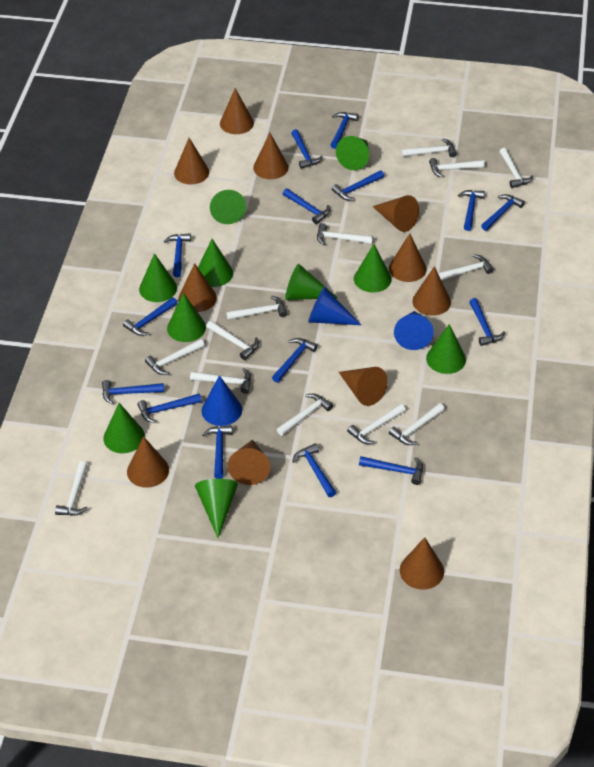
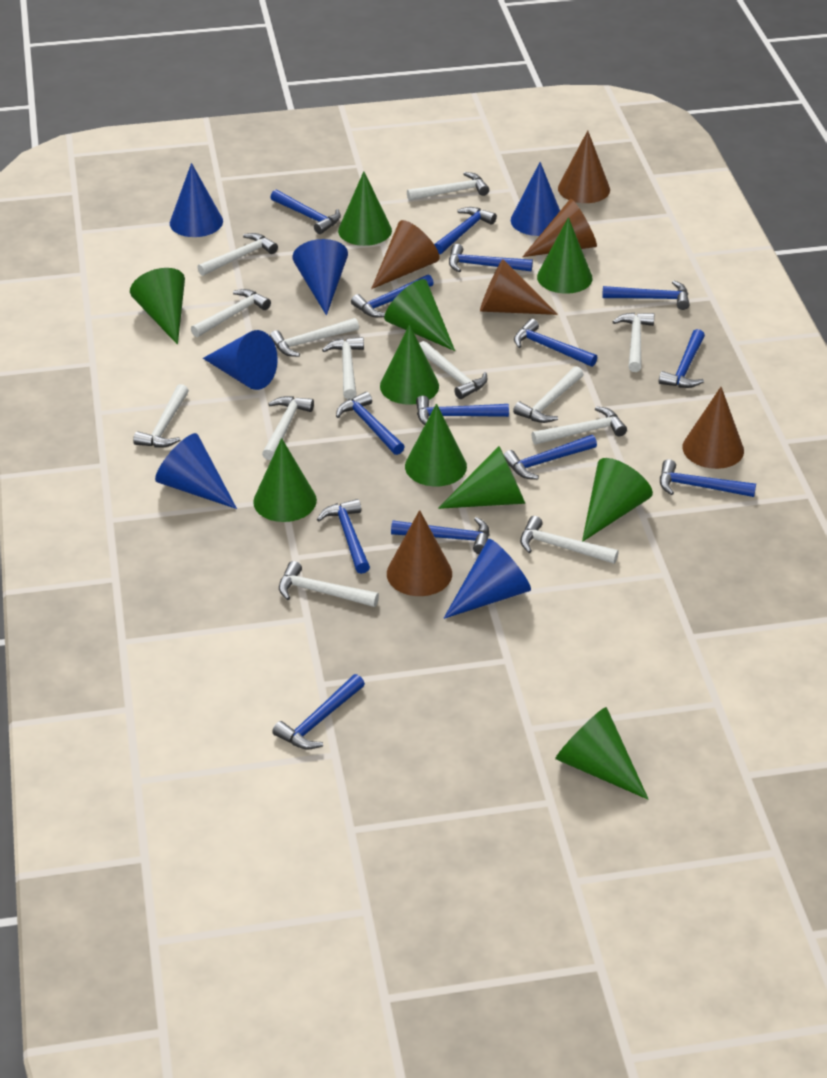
blue cone: [202,375,242,426] [308,287,361,325] [394,311,434,350] = 3 -> [155,433,237,509] [170,163,223,237] [203,330,278,390] [293,239,348,316] [443,539,531,619] [511,162,560,236] = 6
blue hammer: [102,380,164,404] [123,297,177,336] [137,394,202,423] [164,233,191,277] [202,425,232,479] [272,338,318,383] [283,188,330,224] [291,129,323,169] [292,443,336,497] [331,112,358,149] [332,170,384,200] [359,456,423,485] [458,190,485,231] [469,298,505,346] [481,194,525,231] = 15 -> [270,190,341,234] [272,674,365,750] [317,499,370,574] [336,392,405,455] [351,274,434,317] [391,517,489,554] [416,396,509,425] [434,207,497,254] [449,244,533,272] [504,435,597,479] [514,319,597,367] [602,281,689,310] [659,329,705,388] [660,459,756,497] = 14
brown cone: [127,436,169,488] [174,138,209,184] [178,263,217,312] [220,88,254,134] [228,440,270,485] [253,133,289,179] [339,367,387,406] [372,195,419,232] [389,234,427,282] [400,537,444,590] [412,266,451,316] = 11 -> [371,220,440,289] [387,510,452,596] [480,259,558,315] [522,199,597,257] [558,130,610,203] [683,387,744,469] = 6

